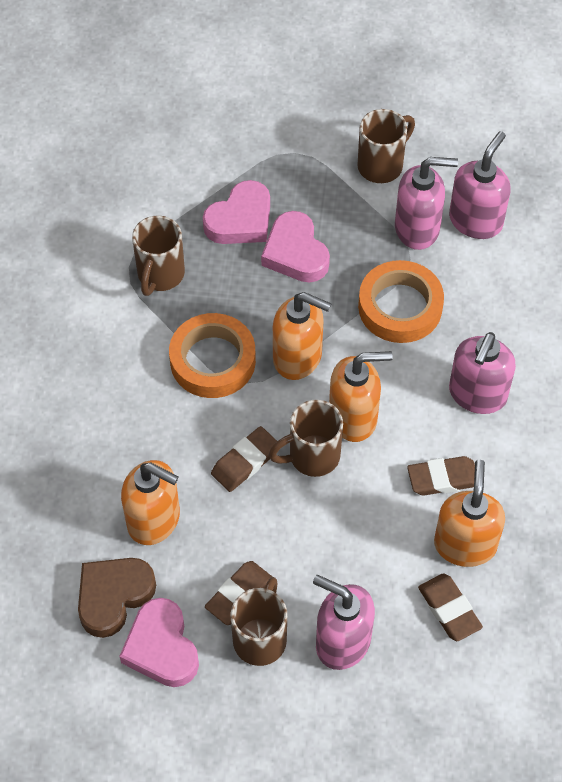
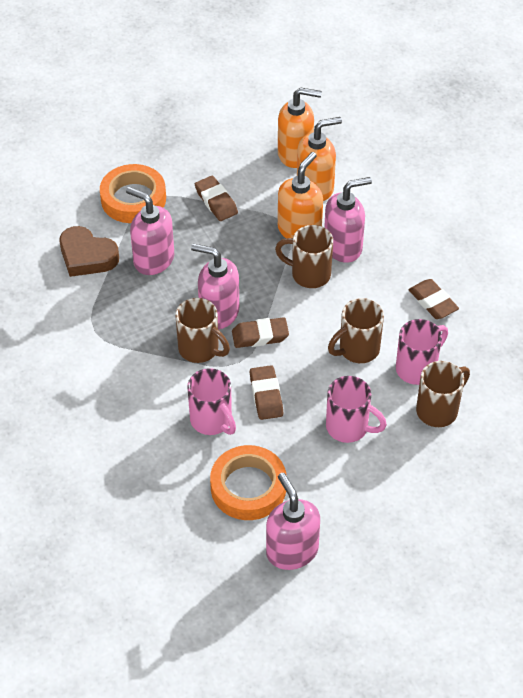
orange soap dispenser: [121,460,180,545] [273,292,332,380] [329,351,393,442] [434,460,505,567] = 4 -> [278,87,322,168] [278,152,323,238] [297,117,342,201] = 3
pink heart: [119,598,199,687] [203,180,270,244] [261,211,330,282] = 3 -> none = 0
pink mug: none = 0 -> [187,368,236,435] [326,376,387,443] [396,319,448,385] = 3

